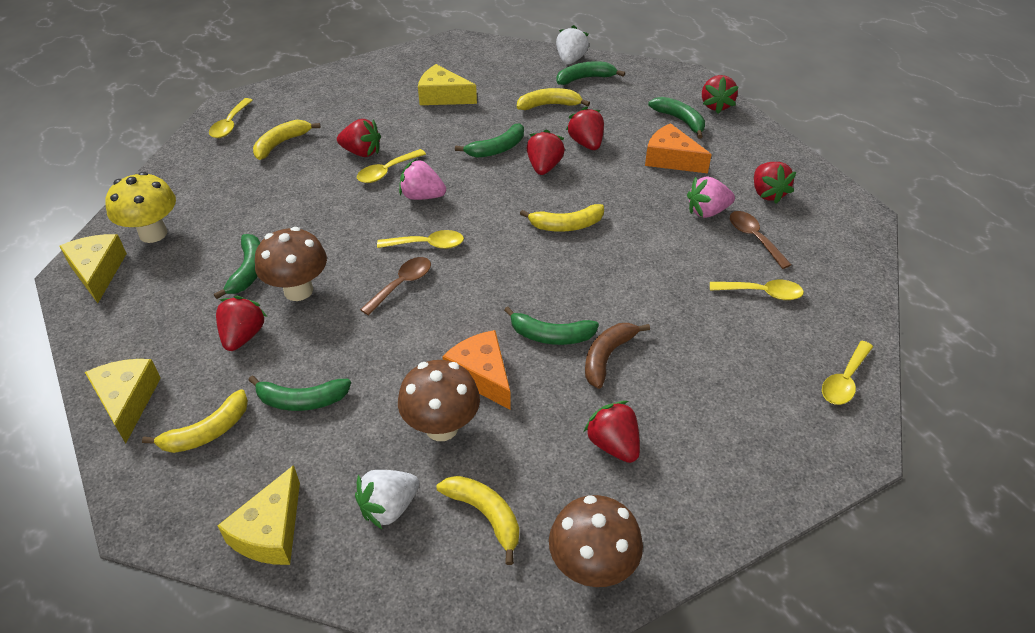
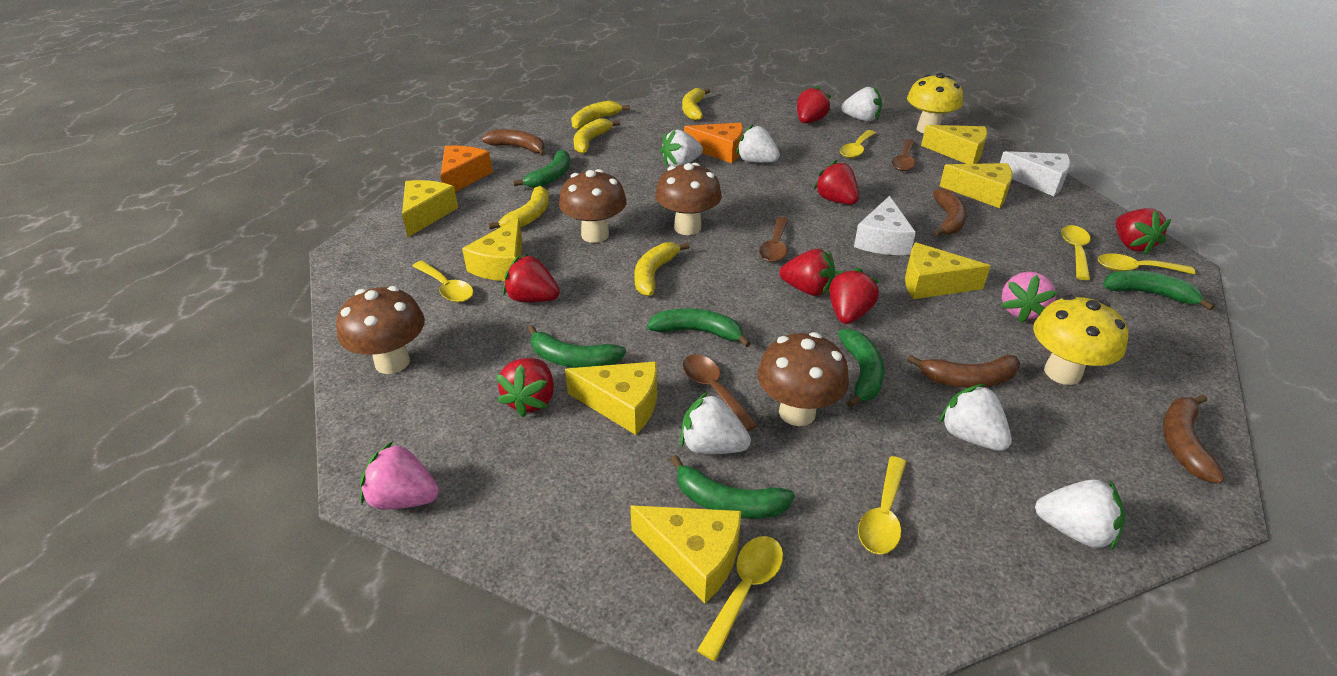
brown banana: [585,323,650,389] = 1 -> [482,129,545,156] [907,355,1020,388] [933,188,967,236] [1163,395,1225,483] = 4
brown mushroom: [255,227,327,301] [398,360,480,441] [549,495,643,587] = 3 -> [336,286,425,374] [559,169,627,243] [655,163,722,235] [757,332,849,426] = 4
brown spoon: [360,257,431,316] [730,211,792,269] = 2 -> [682,355,758,431] [759,217,789,262] [892,139,916,171] = 3
white cheese: none = 0 -> [854,196,916,255] [1000,151,1070,196] = 2
white strawberry: [355,470,419,530] [556,25,589,65] = 2 -> [660,130,703,167] [680,392,751,454] [736,124,780,163] [841,87,882,122] [939,384,1012,451] [1035,480,1125,551] = 6
yellow cheese: [60,234,127,303] [85,359,161,443] [217,465,300,565] [418,64,477,105] = 4 -> [402,180,458,237] [462,218,522,281] [565,362,657,435] [630,506,741,604] [905,243,991,299] [921,125,987,164] [940,163,1012,208] = 7
yellow mushroom: [105,172,176,243] = 1 -> [907,73,963,133] [1033,295,1128,385] = 2
yellow spoon: [209,98,253,138] [357,149,426,183] [377,230,464,249] [710,280,804,300] [822,341,873,405] = 5 -> [413,261,473,302] [697,536,783,661] [840,130,876,158] [858,456,907,554] [1061,225,1090,280] [1098,253,1196,274] = 6

